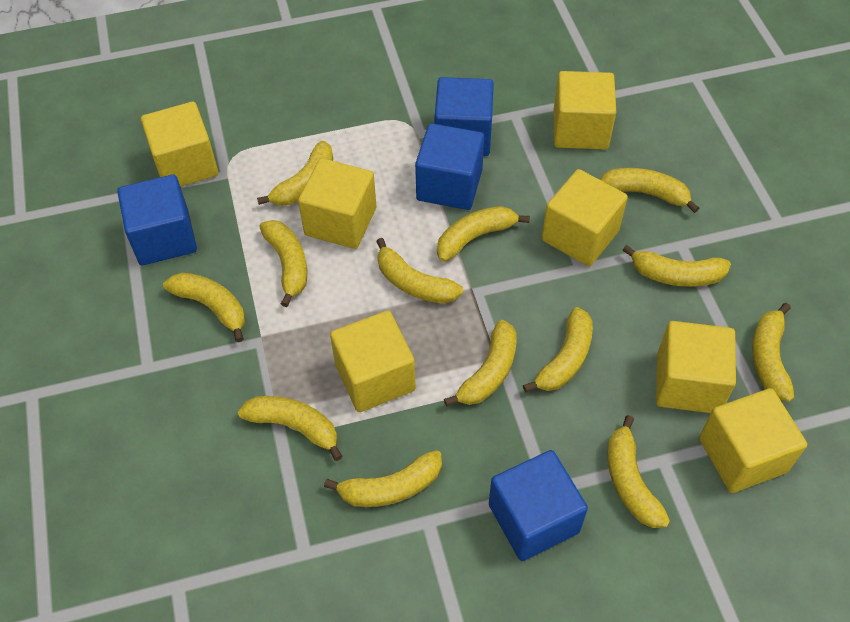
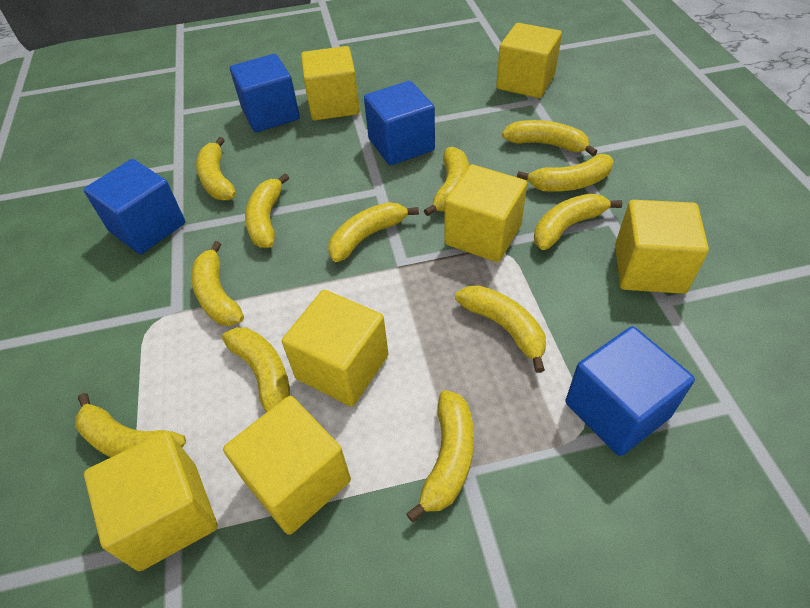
yellow banana: [163,272,245,342] [238,396,342,461] [257,141,333,206] [259,220,307,307] [324,450,442,507] [376,238,463,304] [437,206,530,262] [444,320,517,406] [523,307,593,392] [600,168,699,213] [607,415,670,528] [623,245,731,287] [752,303,794,402] = 13 -> [75,393,186,457] [191,241,244,326] [196,137,236,200] [222,327,290,413] [245,173,289,248] [328,202,419,262] [406,390,474,523] [424,147,469,216] [455,285,546,373] [502,120,597,156] [517,154,614,192] [534,193,622,250] = 12

